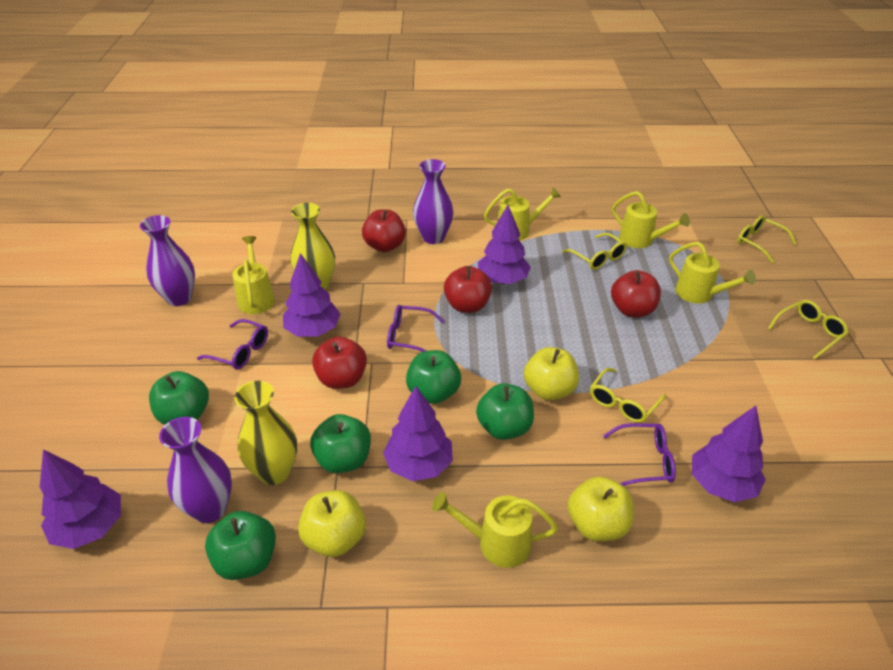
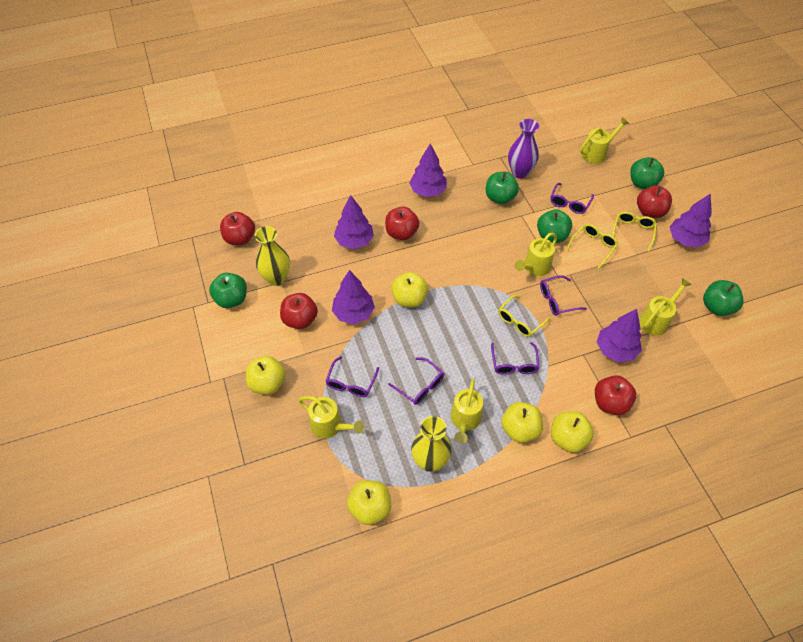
purple glasses: [197,319,268,369] [387,305,444,352] [603,423,676,486] = 3 -> [326,356,379,397] [388,357,444,405] [491,342,539,375] [540,275,587,316] [550,183,594,214] = 5
purple vase: [140,215,195,306] [159,417,232,523] [413,159,454,244] = 3 -> [508,119,539,179] = 1
red apple: [312,337,367,389] [362,209,406,252] [444,266,492,313] [611,270,661,317] = 4 -> [220,212,255,245] [280,293,318,329] [385,207,420,240] [595,375,636,415] [637,185,672,218] = 5
yellow apple: [298,490,366,557] [524,347,579,400] [568,476,634,541] = 3 -> [246,356,286,395] [347,480,391,525] [391,272,428,307] [501,402,543,443] [551,411,594,453] = 5
yellow glasses: [562,233,627,270] [590,368,666,423] [738,215,797,263] [768,300,849,360] = 4 -> [498,295,550,337] [566,224,618,268] [612,212,657,252] = 3

